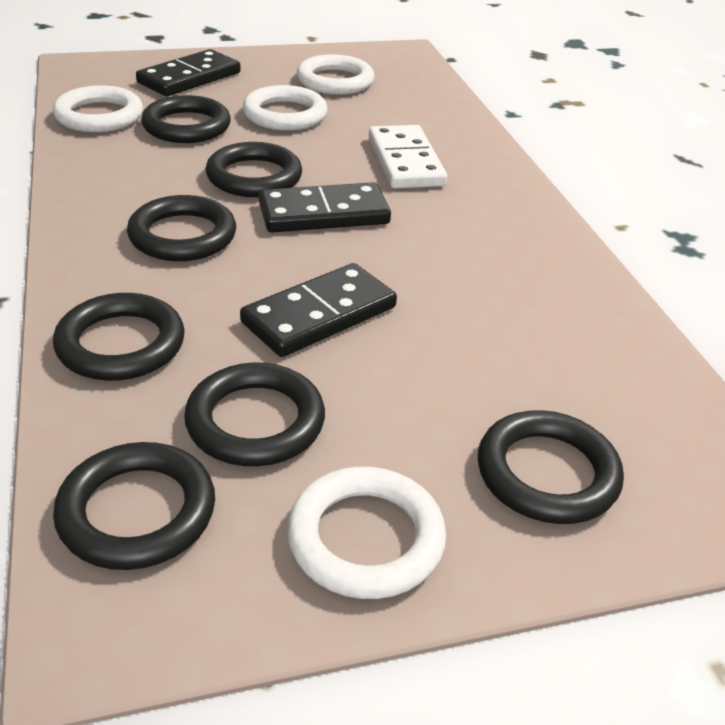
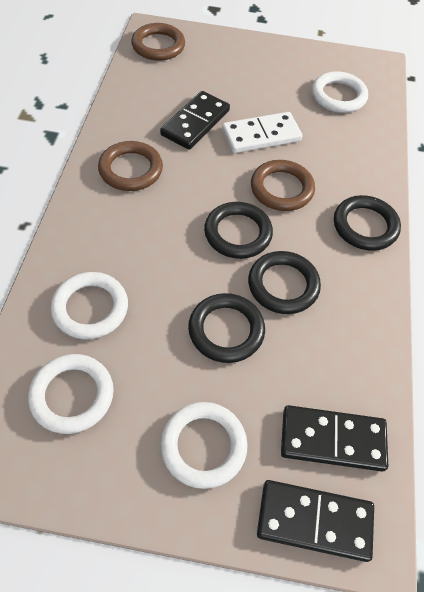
black ring: [53,293,185,381] [53,442,215,570] [127,195,236,261] [141,95,231,143] [184,362,325,466] [206,142,302,197] [478,410,624,524] = 7 -> [188,293,265,363] [204,202,273,259] [248,251,321,314] [334,195,401,251] = 4
brown ring: none = 0 -> [98,141,163,191] [131,23,185,61] [251,160,315,211] = 3

